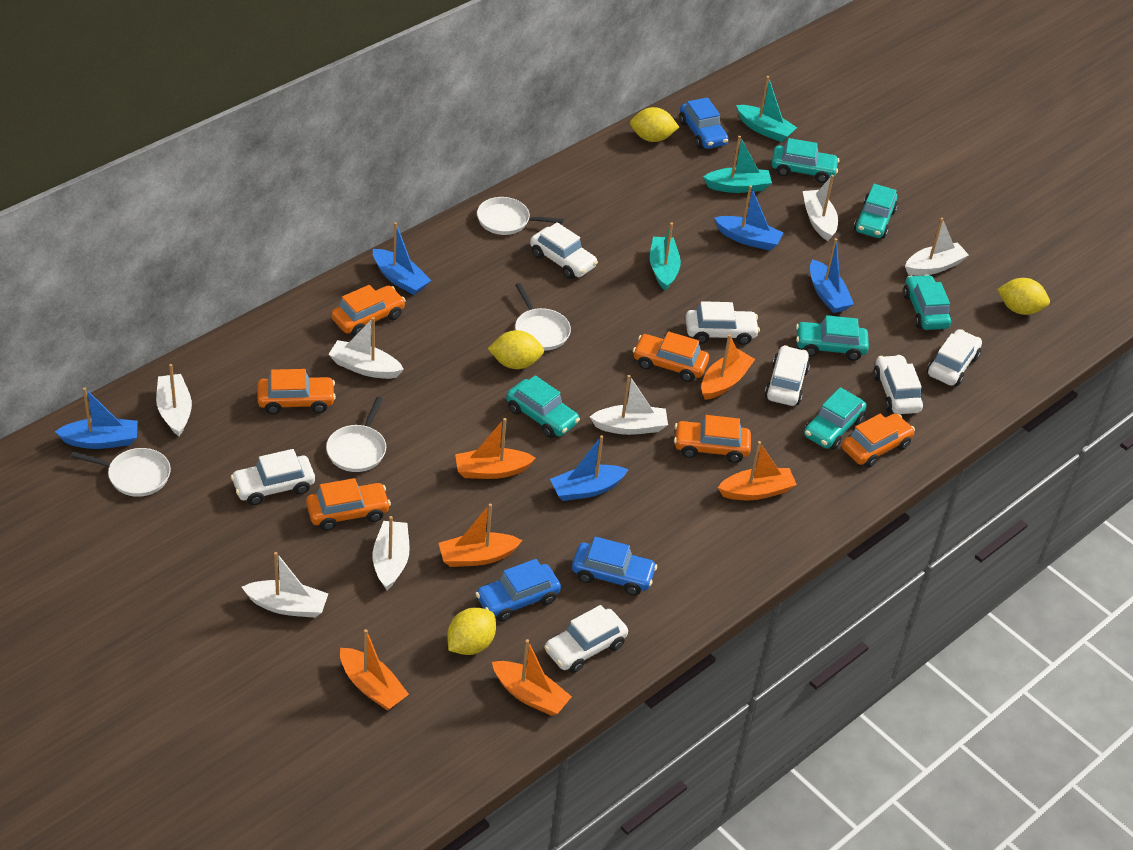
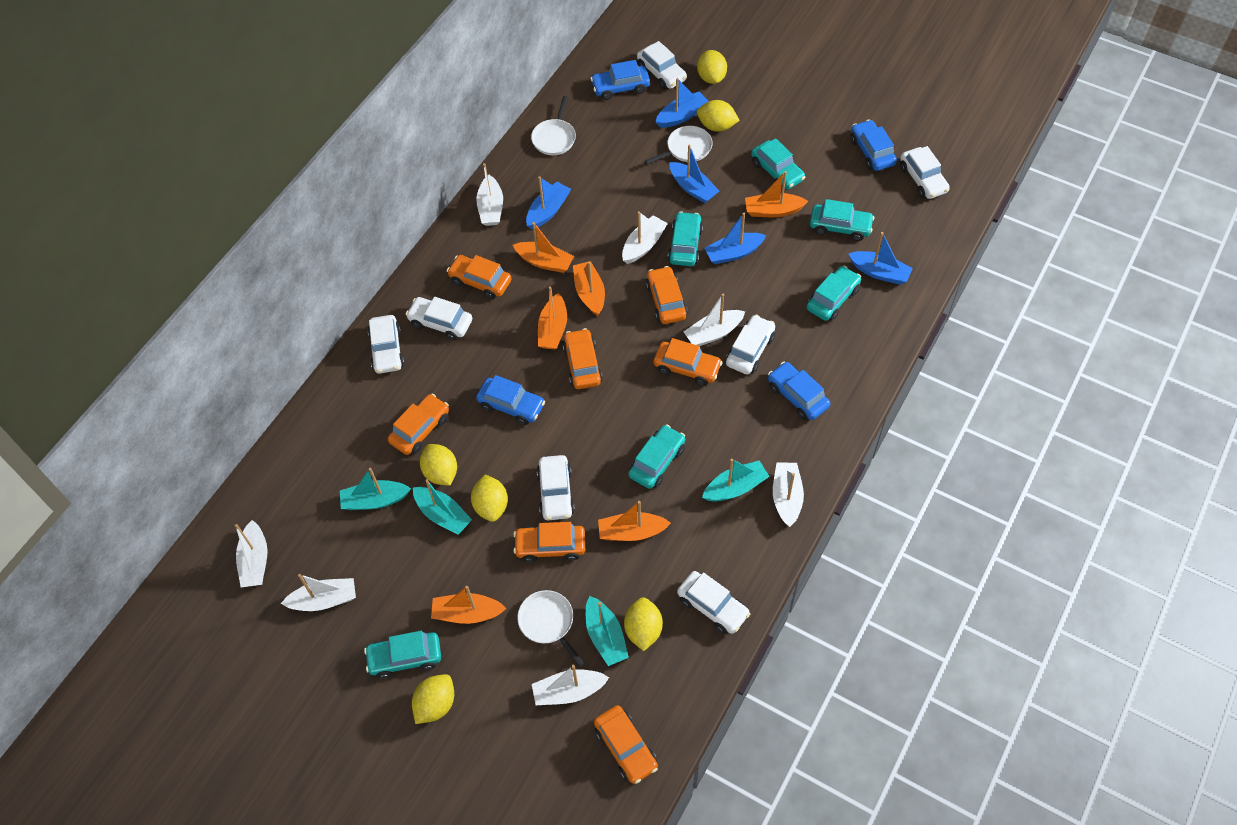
blue car: [475,559,561,622] [572,537,657,596] [679,97,729,149] = 3 -> [476,375,545,425] [591,60,650,100] [768,362,831,420] [851,119,897,171] = 4
orange car: [257,369,336,414] [306,478,391,531] [331,285,406,336] [633,331,709,382] [674,415,751,463] [842,413,915,468] = 6 -> [388,394,449,455] [447,255,512,299] [513,522,585,562] [563,328,603,389] [594,705,658,784] [646,266,688,324] [654,338,723,386] = 7
turquoise boat: [650,222,681,291] [703,136,772,193] [736,76,797,142] = 3 -> [340,468,411,510] [413,479,472,535] [585,596,629,666] [702,459,770,502] = 4
white pan: [71,448,171,497] [326,397,386,472] [477,197,564,235] [515,283,571,351] = 4 -> [517,590,585,667] [531,96,576,155] [645,126,713,164] = 3
yellow lemon: [447,608,496,655] [488,330,544,369] [630,107,679,142] [997,278,1050,315] = 4 -> [412,674,454,724] [420,444,457,486] [471,475,508,522] [624,597,663,651] [697,50,727,84] [697,100,740,132] = 6

